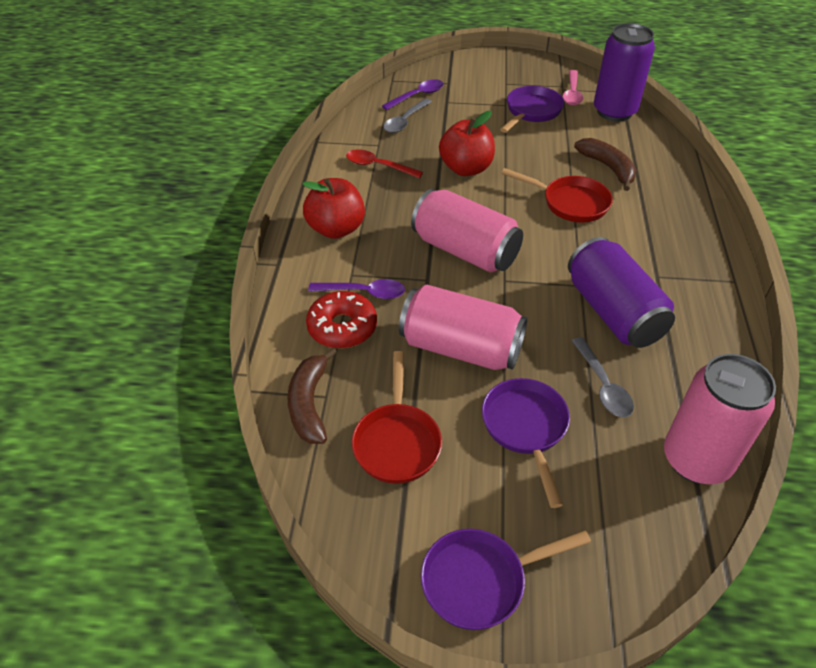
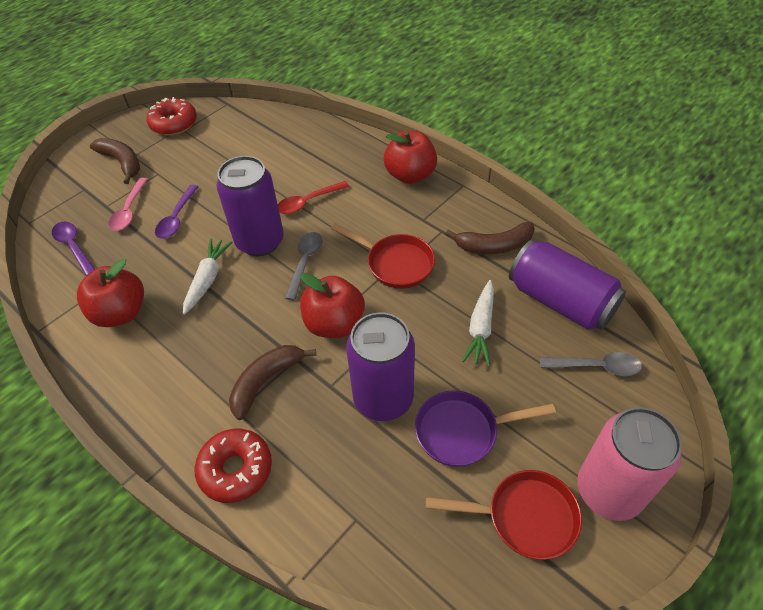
brown banana: [287,348,337,444] [574,138,637,191] = 2 -> [90,138,140,184] [229,345,316,420] [445,222,535,254] = 3
pink can: [399,285,528,370] [411,189,523,273] [664,354,776,484] = 3 -> [577,407,682,521] = 1
purple can: [568,237,675,348] [594,23,655,121] = 2 -> [216,156,284,256] [346,312,415,421] [509,239,626,330] = 3
purple pan: [421,529,591,630] [482,378,570,508] [500,86,564,133] = 3 -> [415,390,556,467] = 1
red apple: [302,178,365,239] [439,111,495,176] = 2 -> [77,259,144,327] [300,273,365,338] [384,131,437,184] = 3
red donut: [306,291,377,348] = 1 -> [146,97,197,135] [194,429,272,503] = 2
white carrot: none = 0 -> [183,238,233,315] [462,280,494,367] = 2

